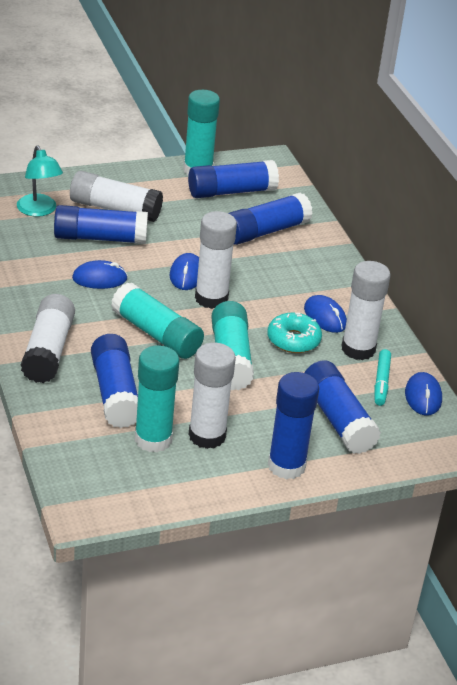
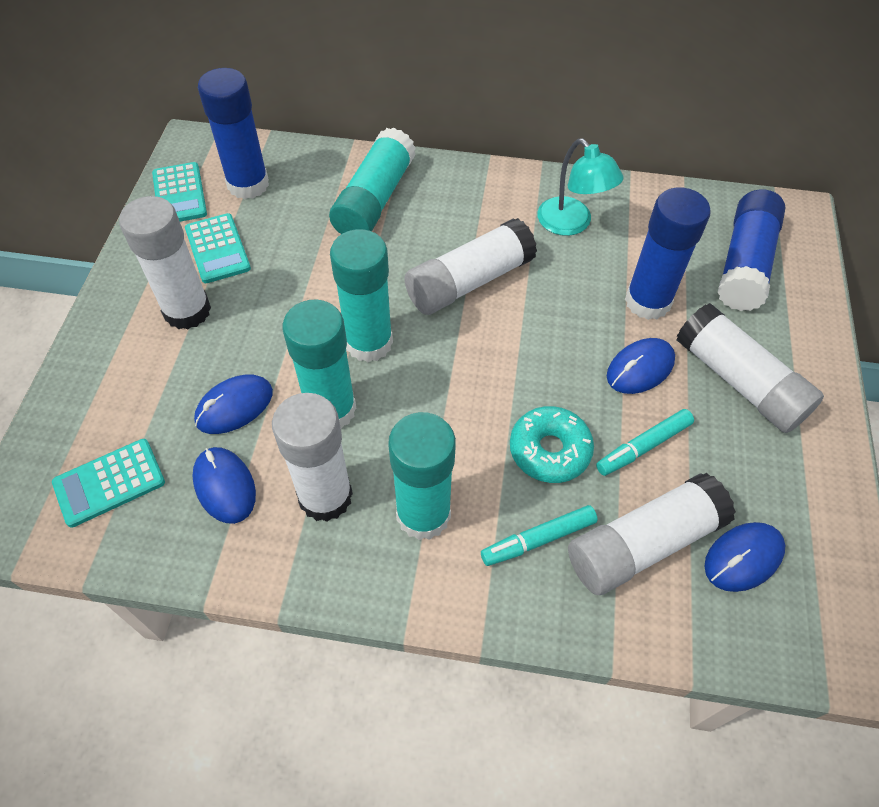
blue glue stick: [54,205,148,244] [91,334,138,428] [188,160,279,198] [228,192,313,245] [268,372,319,479] [304,360,381,454] = 6 -> [198,68,269,199] [625,187,711,320] [717,189,786,311] = 3
turquoise calculator: none = 0 -> [52,439,165,528] [152,162,207,222] [185,213,251,283] = 3
turquoise marker: [375,349,391,406] = 1 -> [481,505,598,566] [596,409,694,476] = 2

